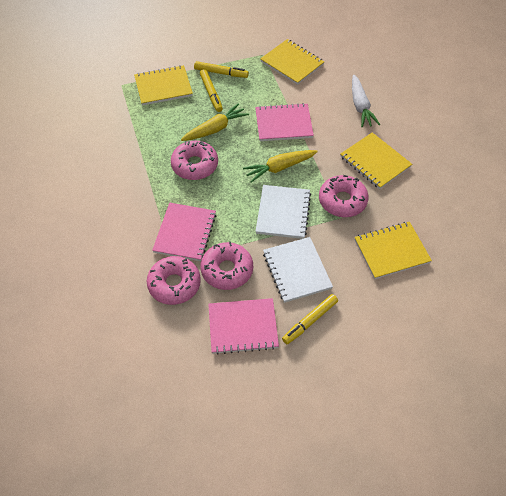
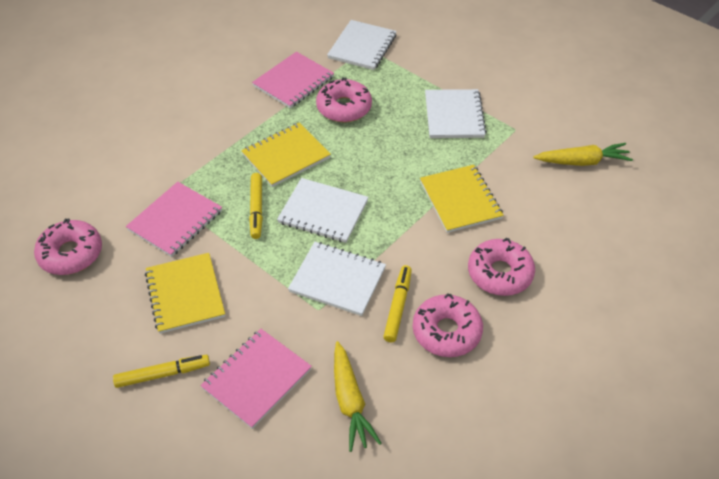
white carrot: [352,74,380,128] = 1 -> none = 0
white notebook: [255,185,311,239] [263,237,333,303] = 2 -> [277,178,368,243] [288,242,386,316] [327,20,397,70] [425,89,487,138] = 4
yellow notebook: [134,65,193,105] [260,39,324,85] [340,132,412,189] [355,222,432,279] = 4 -> [145,253,225,334] [241,122,331,187] [420,165,504,233] = 3

